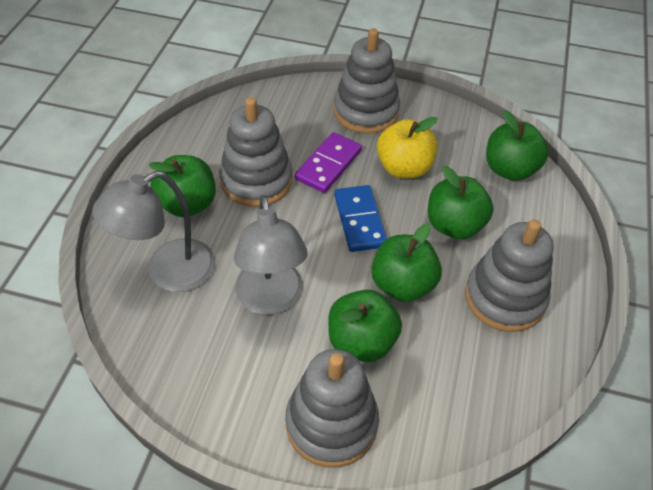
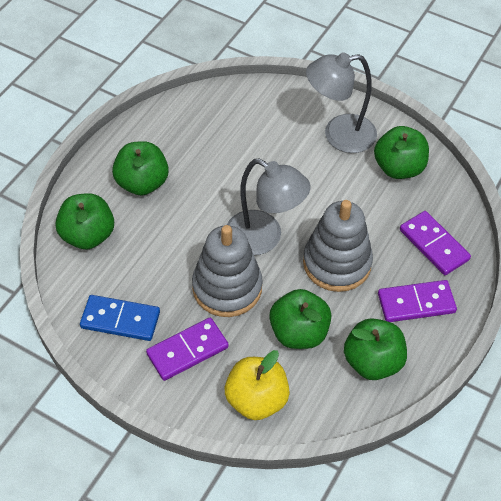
grey stacking toy: [219,97,292,207] [285,349,379,467] [334,28,400,134] [465,219,553,332] = 4 -> [192,225,263,317] [303,200,373,292] = 2
purple domino: [295,132,362,193] = 1 -> [146,318,229,381] [378,280,457,322] [400,211,471,275] = 3

